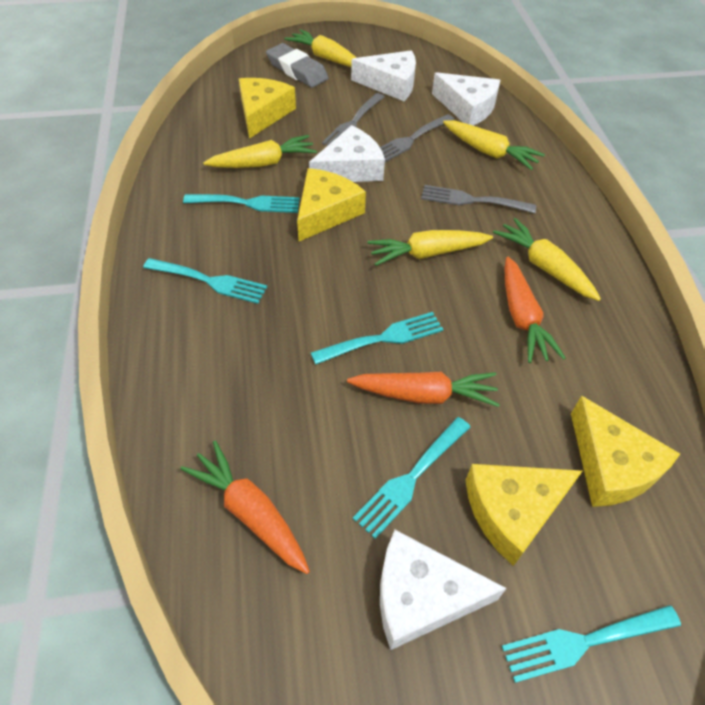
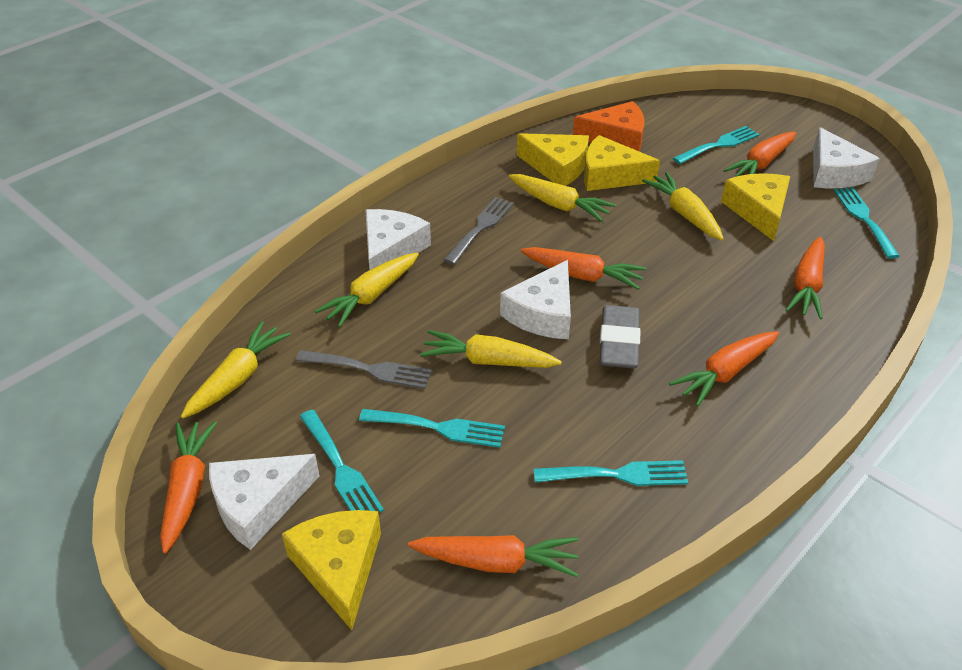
grey fork: [322,93,385,146] [380,114,454,162] [421,185,536,213] = 3 -> [296,350,432,389] [444,197,514,265] = 2
orange carrot: [180,441,310,574] [347,372,500,407] [504,257,566,363] = 3 -> [160,421,217,553] [408,535,579,577] [521,247,646,289] [669,331,779,406] [724,132,796,177] [786,237,825,319] = 6
orange cheese: none = 0 -> [573,101,645,151] = 1

